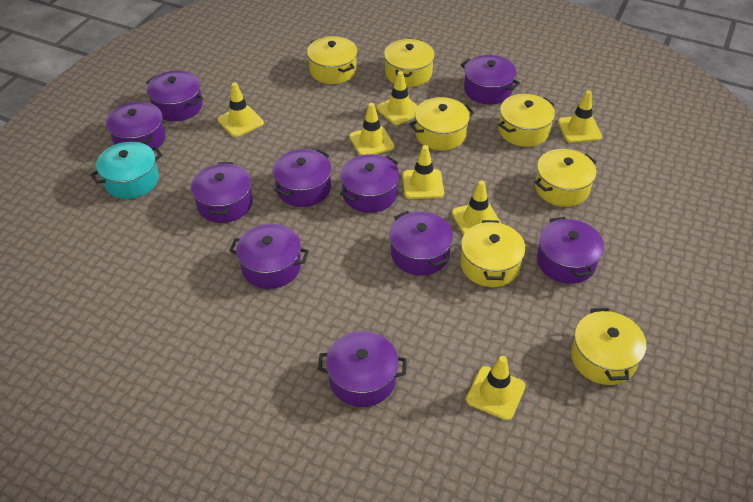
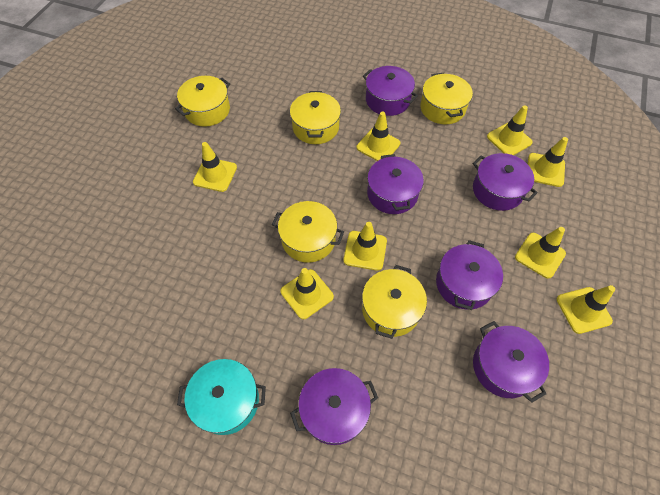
purple pot: [106,102,166,151] [146,70,203,121] [191,162,253,223] [229,224,309,289] [273,149,332,207] [318,331,407,407] [340,154,399,213] [390,211,453,276] [461,55,520,104] [537,217,604,284] = 10 -> [290,368,378,445] [363,66,418,116] [367,154,424,214] [436,240,503,310] [473,153,538,211] [473,321,549,402] = 6
yellow pot: [307,36,358,84] [384,39,435,87] [409,97,474,151] [460,220,526,287] [499,94,555,147] [534,149,597,207] [571,308,647,385] = 7 -> [175,76,230,127] [272,201,344,263] [290,91,341,144] [362,265,427,339] [420,73,473,124] = 5
yellow traffic cone: [217,82,264,137] [349,103,395,155] [377,71,418,125] [403,145,444,199] [452,180,501,235] [466,356,525,420] [558,90,602,143] = 7 -> [193,142,237,192] [281,268,334,319] [343,222,387,271] [356,112,400,161] [487,105,533,155] [515,227,566,279] [528,137,568,187] [557,285,615,334] = 8

